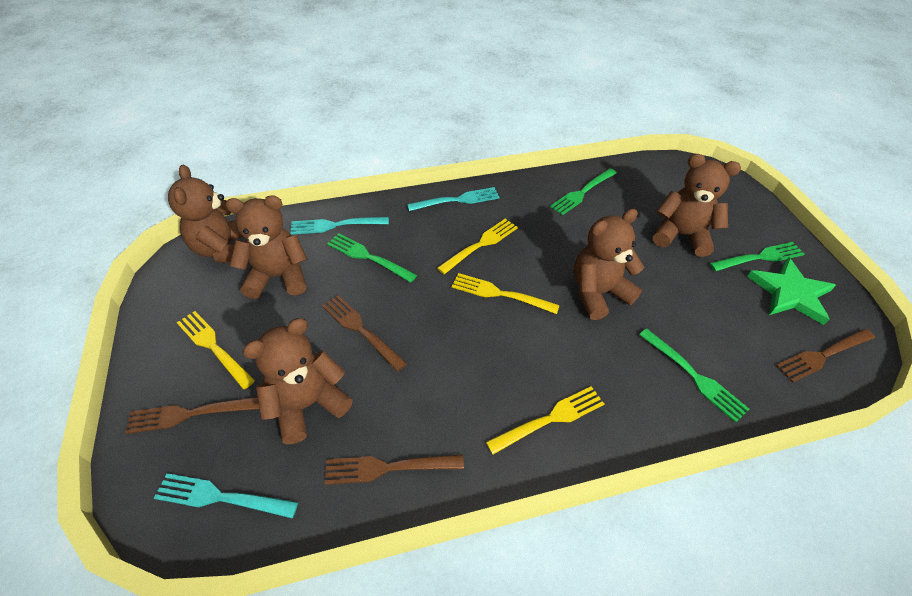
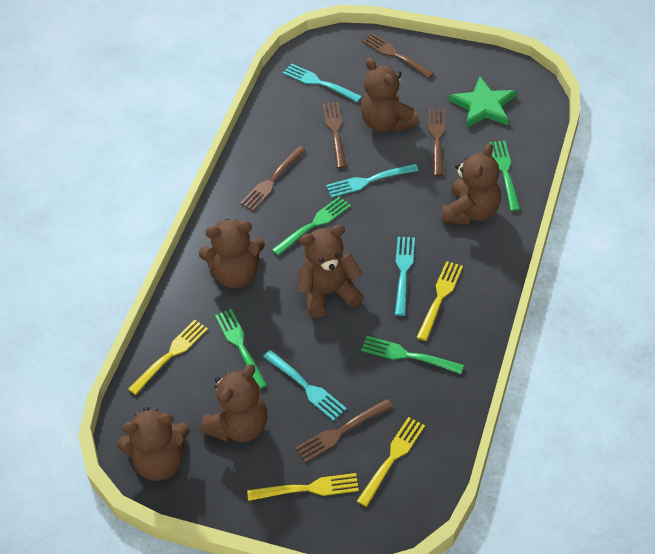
brown fork: [125,397,259,434] [322,295,407,371] [325,454,464,485] [776,329,875,382] = 4 -> [240,146,306,211] [295,399,393,463] [323,102,347,169] [362,33,435,79] [428,109,445,176] = 5
brown teddy bear: [168,165,249,263] [225,195,307,299] [242,318,353,444] [574,208,644,320] [653,154,741,257] = 5 -> [117,407,190,481] [199,219,265,288] [200,364,267,442] [298,225,363,318] [361,58,419,133] [442,143,501,225] = 6
turquoise fork: [154,473,298,518] [290,217,389,235] [407,187,500,211] = 3 -> [263,350,347,421] [283,63,362,103] [326,164,419,198] [395,237,415,316] = 4

